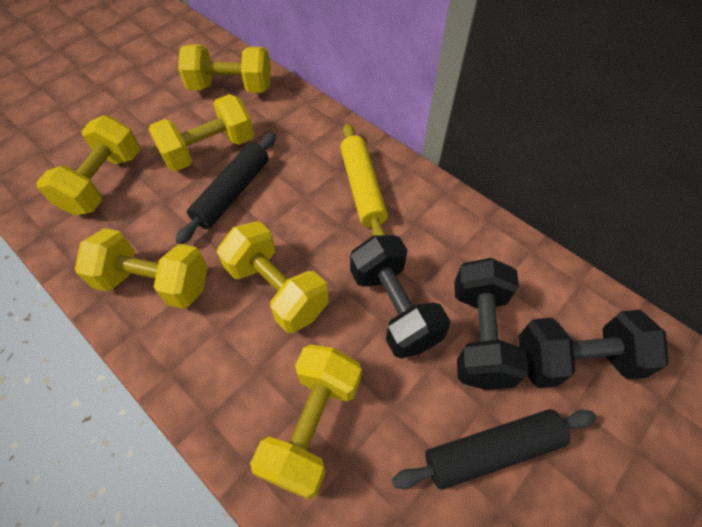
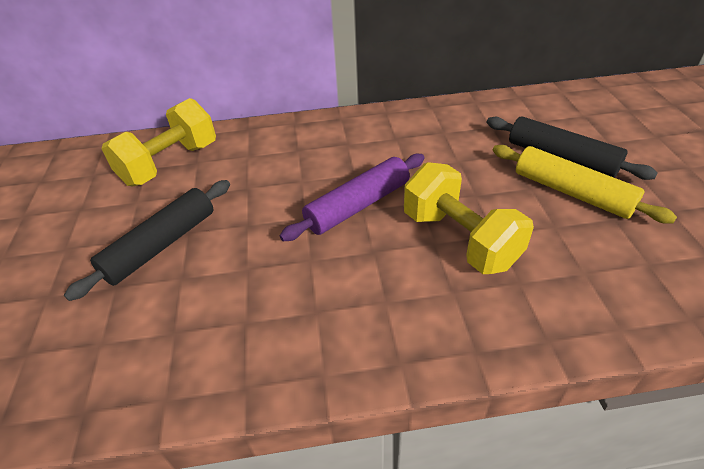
black dumbbell: [350,235,450,358] [454,258,529,390] [518,310,669,388] = 3 -> none = 0
purple rolling pin: none = 0 -> [280,154,425,241] = 1
yellow dumbbell: [36,115,140,216] [75,228,208,309] [148,94,254,171] [178,44,271,93] [217,221,329,333] [250,344,361,500] = 6 -> [101,98,216,186] [404,162,534,274] = 2

